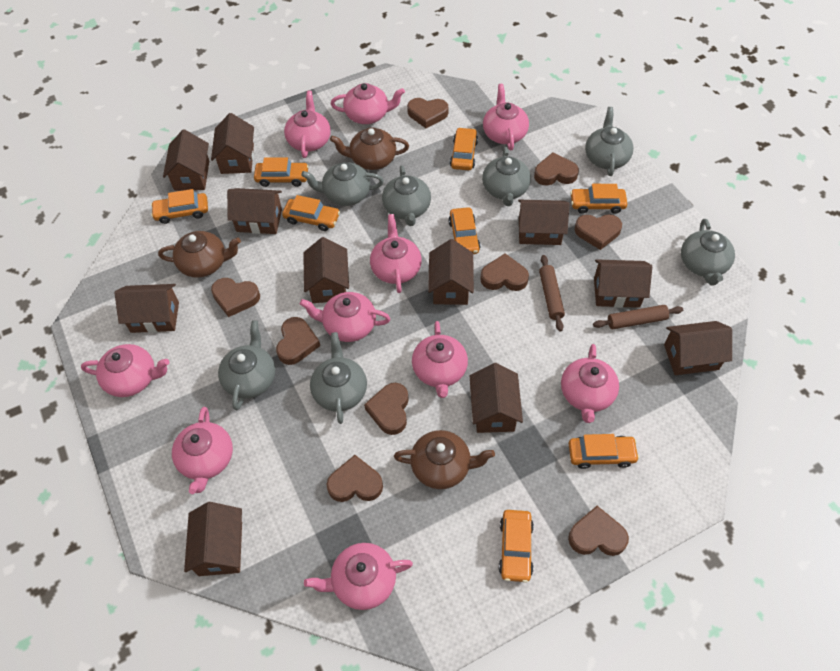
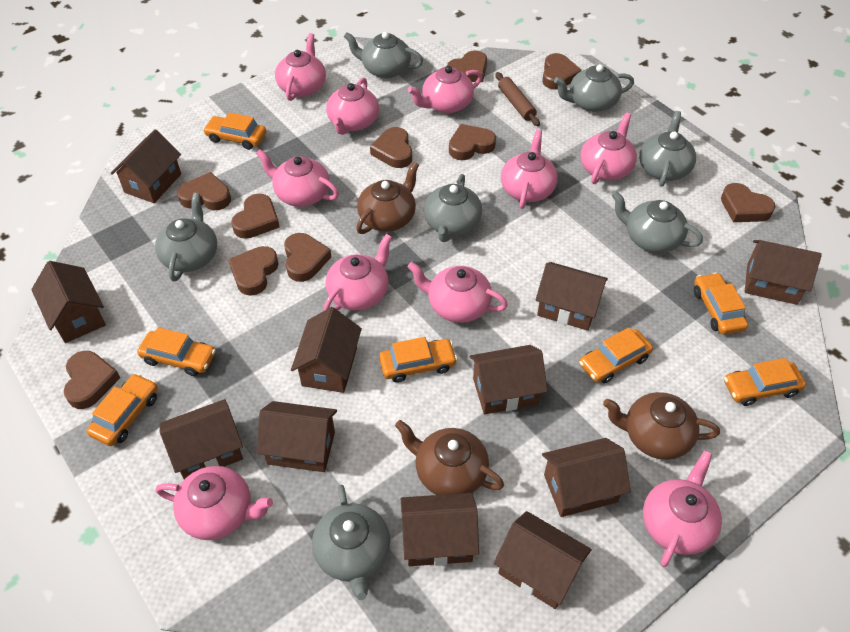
brown heart: [211,278,260,317] [276,317,320,365] [327,455,383,502] [364,383,409,435] [407,98,449,128] [480,253,529,291] [534,152,579,186] [568,506,629,556] [575,214,622,250] = 9 -> [64,351,120,409] [177,172,231,210] [228,246,279,296] [231,194,280,239] [284,233,331,282] [370,127,412,168] [447,50,487,82] [449,124,496,160] [542,53,582,89] [721,183,776,222] = 10
brown rolling pin: [539,255,565,332] [593,305,683,329] = 2 -> [495,72,540,126] = 1
orange car: [151,189,208,224] [254,157,309,187] [282,195,340,231] [448,207,480,254] [450,127,478,170] [499,510,534,583] [569,434,639,469] [570,184,627,214] = 8 -> [87,373,158,446] [137,327,216,376] [203,112,266,150] [379,337,457,383] [579,327,653,384] [694,272,748,335] [724,358,806,406] = 7

